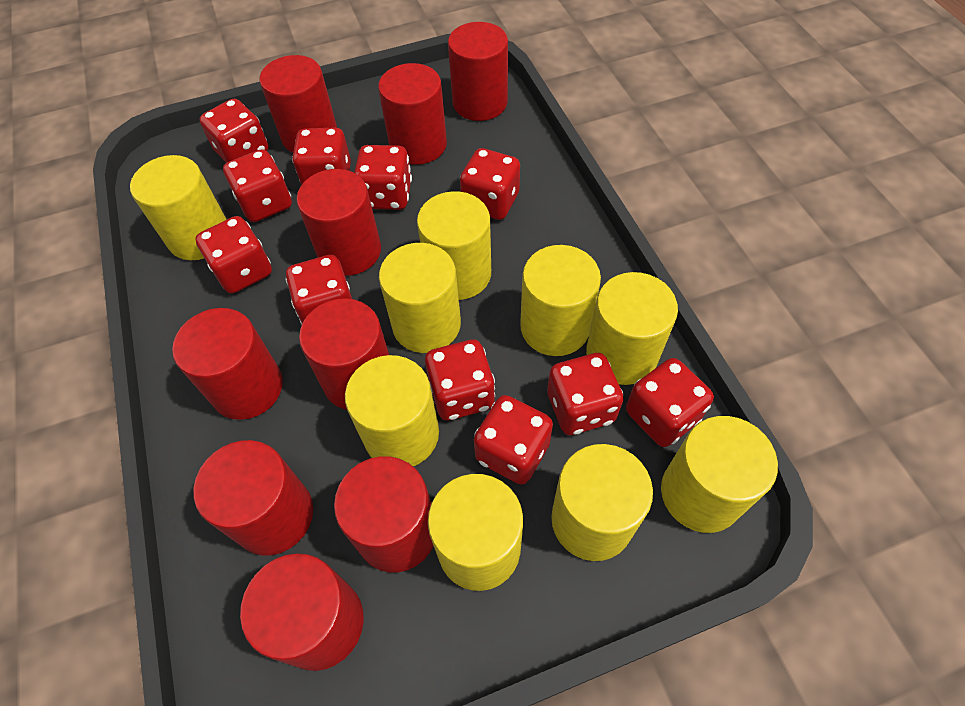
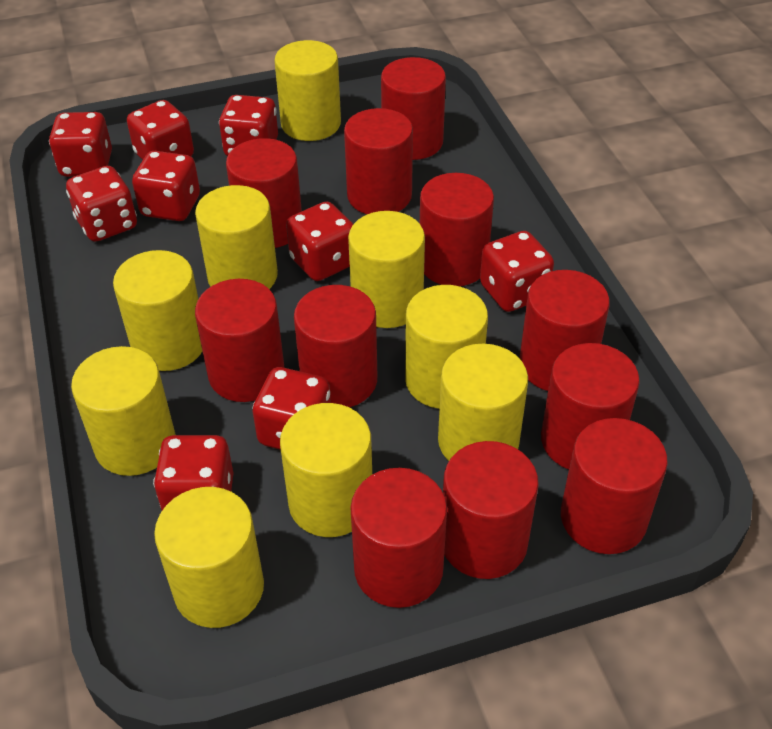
red cylinder: [172,308,283,420] [194,440,313,556] [240,553,364,671] [260,55,337,153] [297,169,381,276] [299,298,389,410] [334,456,433,573] [378,63,447,165] [448,22,508,121] = 9 -> [195,279,284,402] [226,138,302,248] [294,285,377,407] [344,108,413,214] [350,468,447,608] [381,57,446,160] [420,173,494,286] [443,441,539,579] [520,270,610,391] [541,343,640,470] [561,418,668,554] = 11
red dice: [195,216,272,294] [199,99,269,163] [223,149,292,222] [286,255,352,324] [292,128,351,185] [354,145,412,210] [425,340,495,421] [460,148,520,220] [474,395,553,485] [547,353,624,435] [626,358,714,447] = 11 -> [49,112,112,177] [66,166,137,242] [127,100,194,160] [132,151,200,221] [153,435,233,510] [219,95,278,156] [253,367,331,450] [286,202,353,281] [480,231,554,312] = 9

